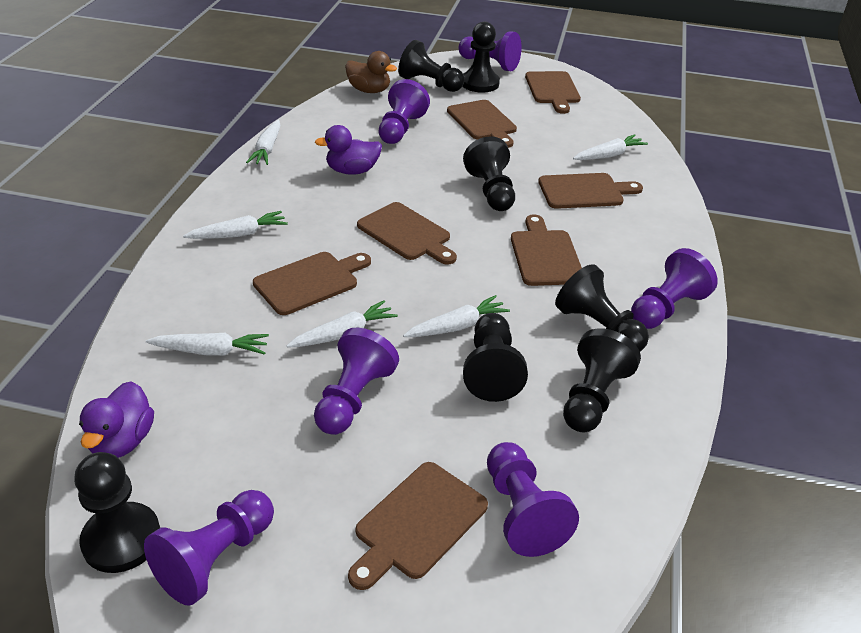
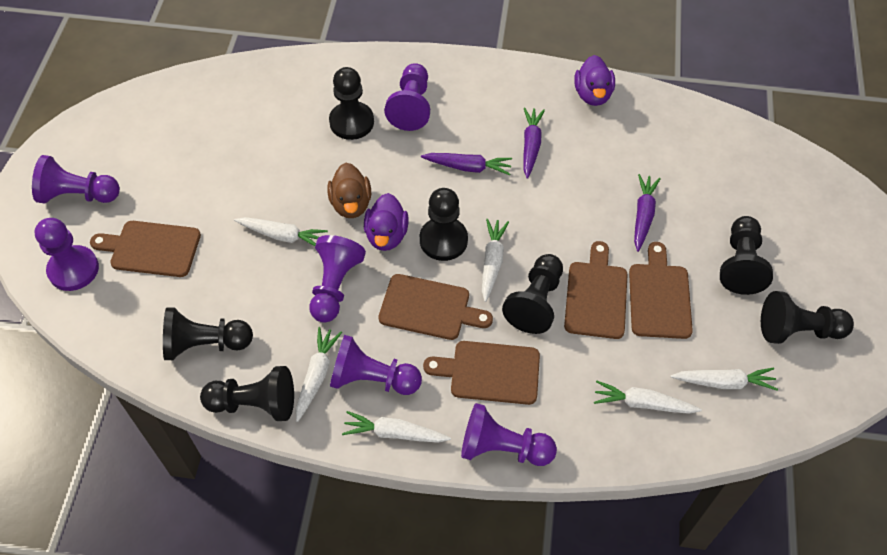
brown cutting board: [253,252,371,315] [348,462,488,590] [357,202,457,265] [447,100,517,148] [511,214,582,286] [525,71,581,114] [538,173,643,209] = 7 -> [90,221,201,277] [378,274,493,340] [423,341,540,405] [564,241,628,339] [629,242,693,339] = 5
purple carrot: none = 0 -> [421,153,512,175] [523,107,545,179] [634,174,661,252] = 3

